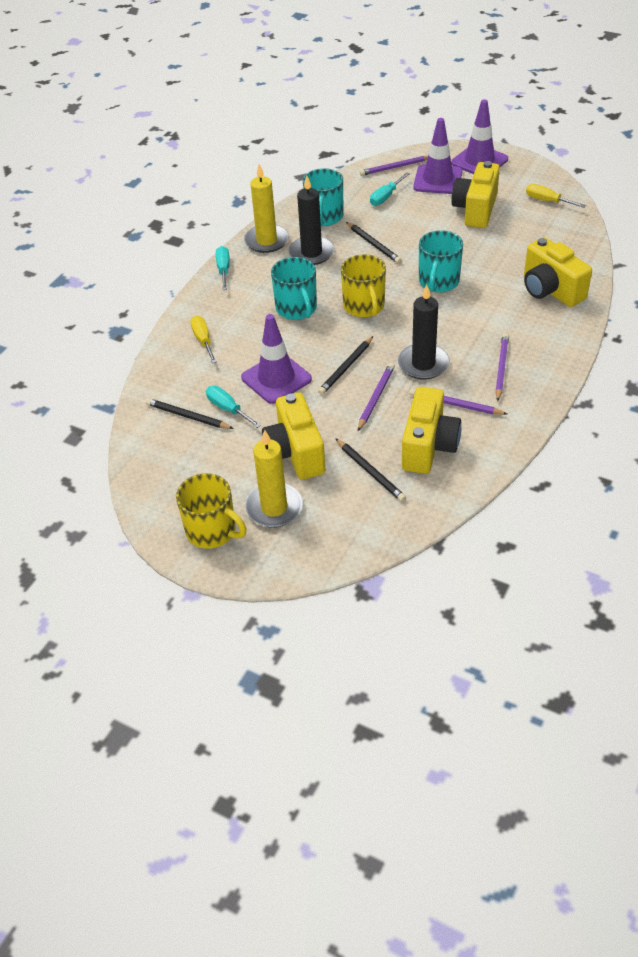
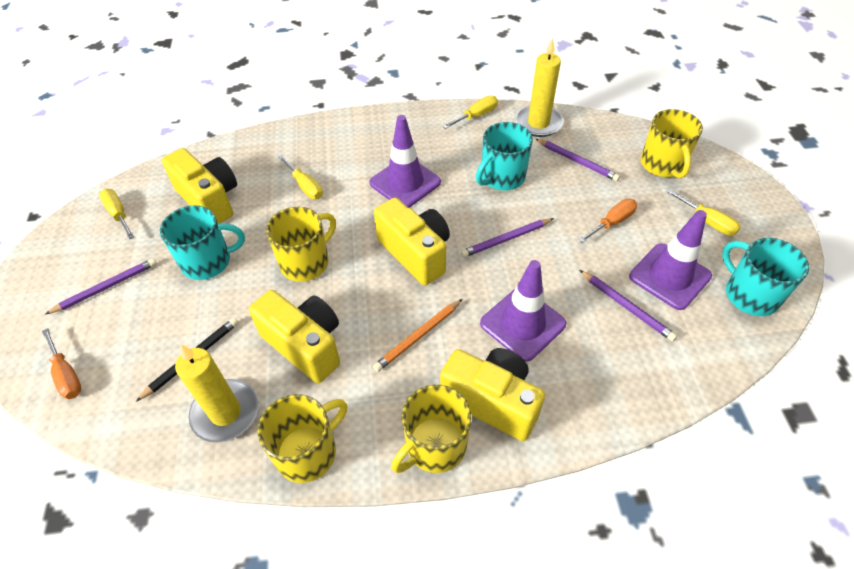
black candle: [289,176,334,265] [398,284,450,380] = 2 -> none = 0
black pencil: [146,398,234,429] [318,336,373,395] [336,439,406,502] [346,222,401,263] = 4 -> [136,318,239,402] = 1
orange pencil: none = 0 -> [373,299,462,372] = 1
orange screwdriver: none = 0 -> [42,328,81,399] [579,199,637,243] = 2
turquoise screwdriver: [206,386,261,428] [216,246,230,290] [370,172,410,206] = 3 -> none = 0
yellow mug: [176,473,247,549] [341,254,386,317] = 2 -> [258,394,347,483] [266,207,336,282] [391,385,471,473] [641,109,703,179] = 4
yellow screwdriver: [190,316,217,363] [526,184,586,208] = 2 -> [99,189,134,239] [278,155,323,199] [443,96,498,129] [666,189,741,236] = 4

